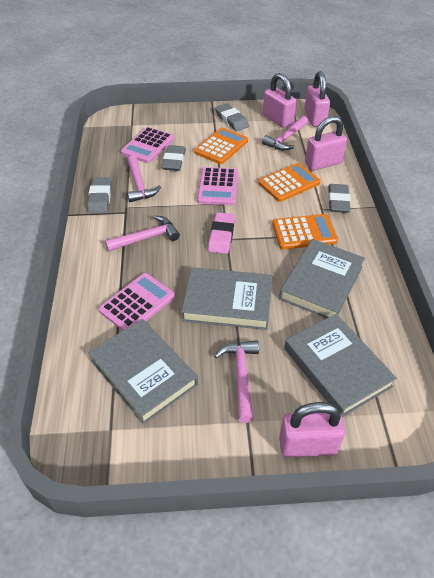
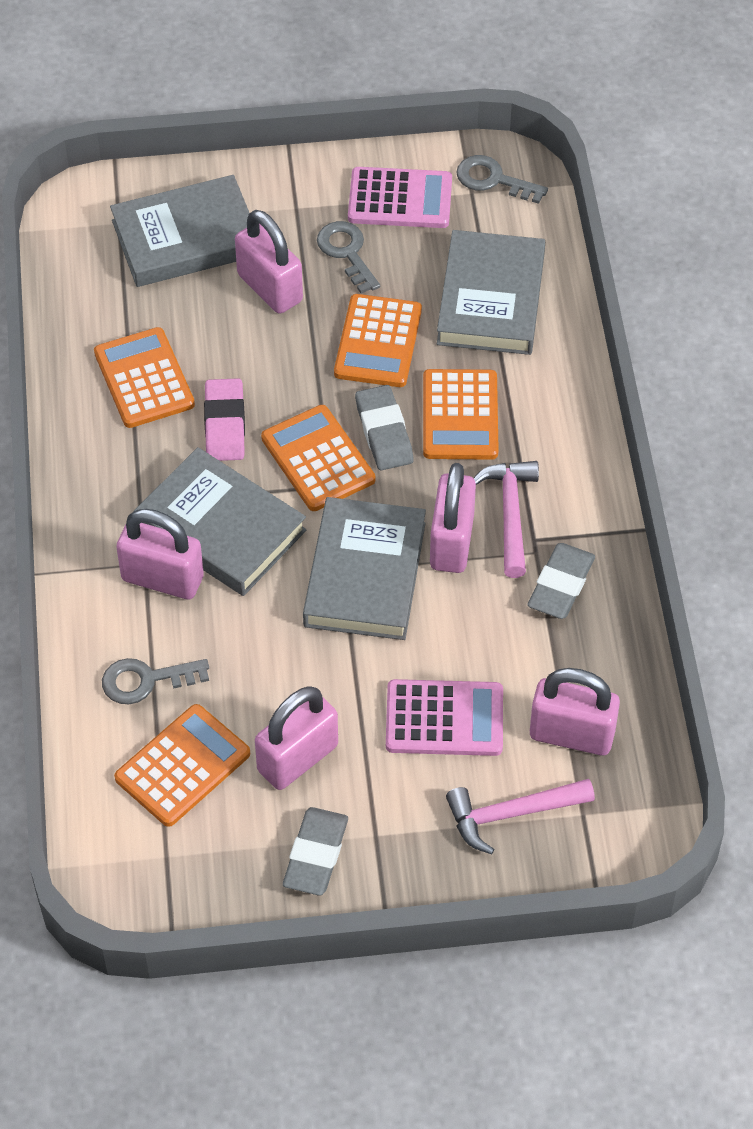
grey eraser: [87,177,112,213] [161,145,186,171] [215,103,249,131] [328,184,351,213] = 4 -> [283,807,348,896] [355,385,414,470] [527,543,595,619] = 3
grey key: none = 0 -> [102,658,209,704] [317,221,380,294] [456,155,548,204] = 3
orange calculator: [194,128,248,164] [258,163,321,202] [272,214,338,250] = 3 -> [94,327,195,428] [114,704,250,827] [261,405,375,511] [334,294,422,387] [423,369,499,460] = 5
pink calculator: [99,273,175,331] [121,127,174,163] [197,167,238,205] = 3 -> [348,167,452,228] [386,679,503,756] = 2
pink hammer: [105,216,180,251] [127,156,161,202] [214,340,259,423] [262,116,308,150] = 4 -> [446,779,595,854] [474,461,539,578] = 2
pink padlock: [263,73,296,128] [279,402,345,457] [304,71,330,127] [305,116,347,170] = 4 -> [116,509,204,599] [235,210,303,314] [255,686,338,790] [430,463,476,573] [530,668,620,756] = 5

